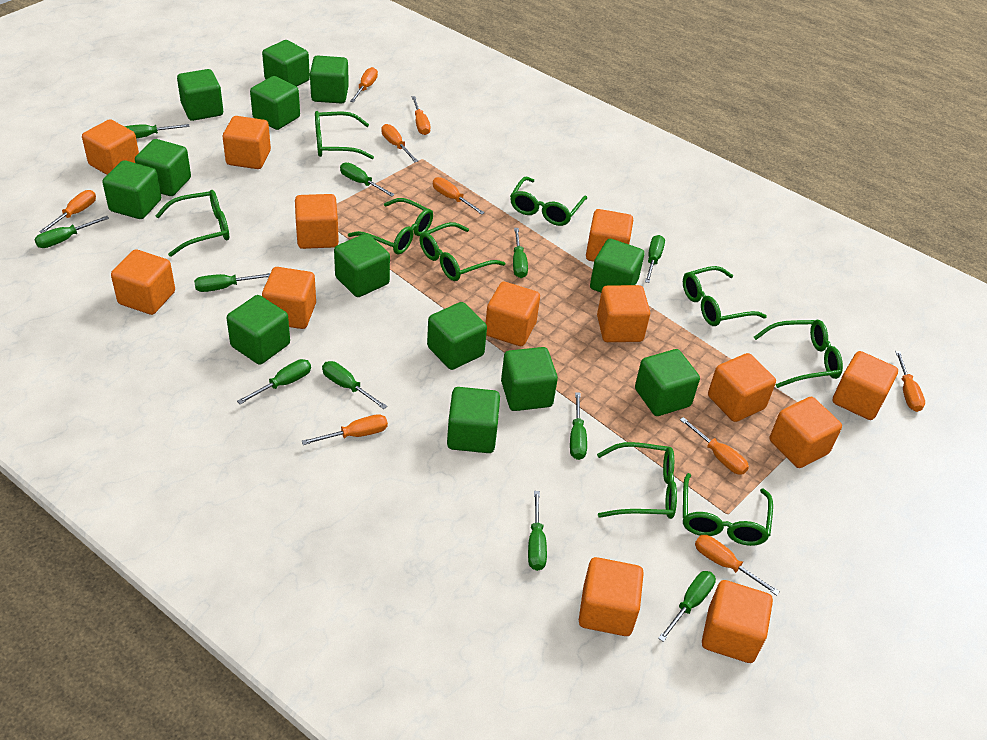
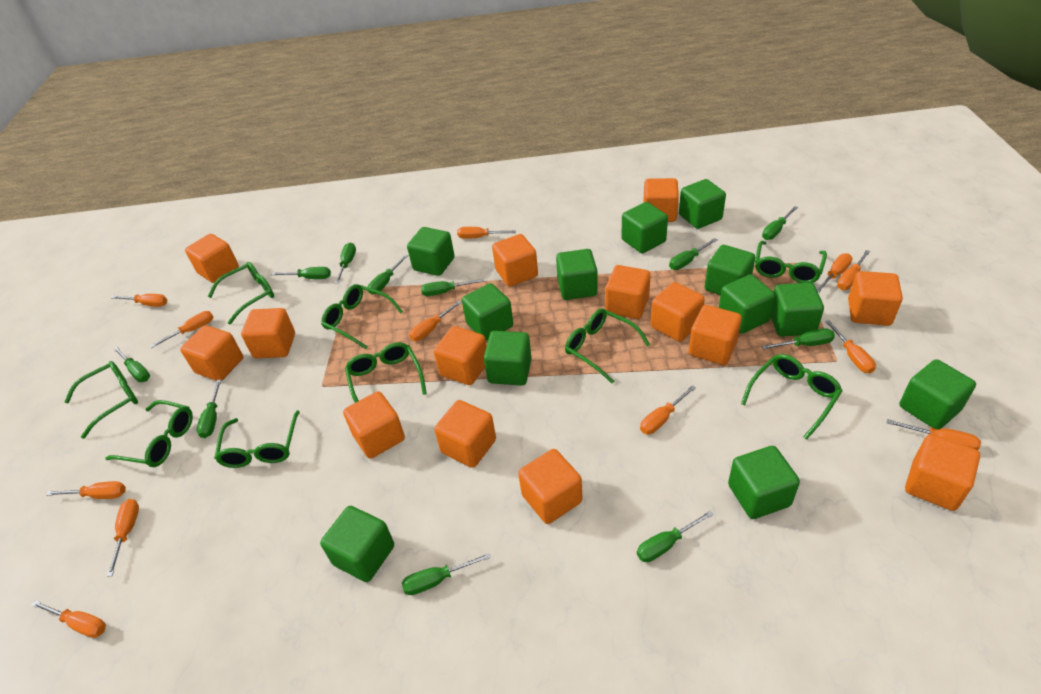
green cube: [102,160,161,219] [135,139,191,196] [177,69,223,121] [226,295,290,365] [250,76,300,130] [262,40,310,87] [310,56,349,103] [334,233,390,297] [427,302,487,370] [447,387,500,453] [501,347,558,411] [590,239,644,292] [635,349,700,416] = 13 -> [320,506,394,582] [407,227,455,276] [462,283,513,341] [484,331,532,386] [556,249,598,300] [621,202,668,253] [679,179,726,229] [705,245,755,295] [719,274,776,334] [728,446,800,519] [771,282,824,337] [899,359,976,429] = 12
orange cube: [82,119,139,175] [111,249,175,315] [223,116,271,169] [262,267,316,329] [295,194,339,249] [486,282,540,346] [579,557,644,636] [586,209,633,262] [597,285,650,342] [702,580,773,663] [708,353,776,422] [769,397,842,468] [833,351,898,420] = 13 -> [180,325,243,381] [185,234,239,283] [241,308,295,358] [343,391,405,459] [434,326,486,385] [434,400,496,468] [492,234,538,287] [518,449,582,524] [605,265,651,319] [643,178,679,222] [651,282,705,342] [689,305,742,365] [848,271,903,326] [905,434,980,511] = 14
orange screwdriver: [39,190,96,233] [302,414,388,445] [350,67,378,102] [381,124,418,162] [412,96,431,135] [433,177,485,215] [680,417,749,475] [695,535,780,596] [895,351,925,412] = 9 -> [31,600,106,638] [46,481,126,499] [107,499,139,577] [111,294,167,307] [150,311,213,348] [409,301,462,341] [457,227,516,239] [640,385,696,434] [817,253,853,293] [825,320,876,373] [837,250,870,290] [887,419,981,450] = 12

